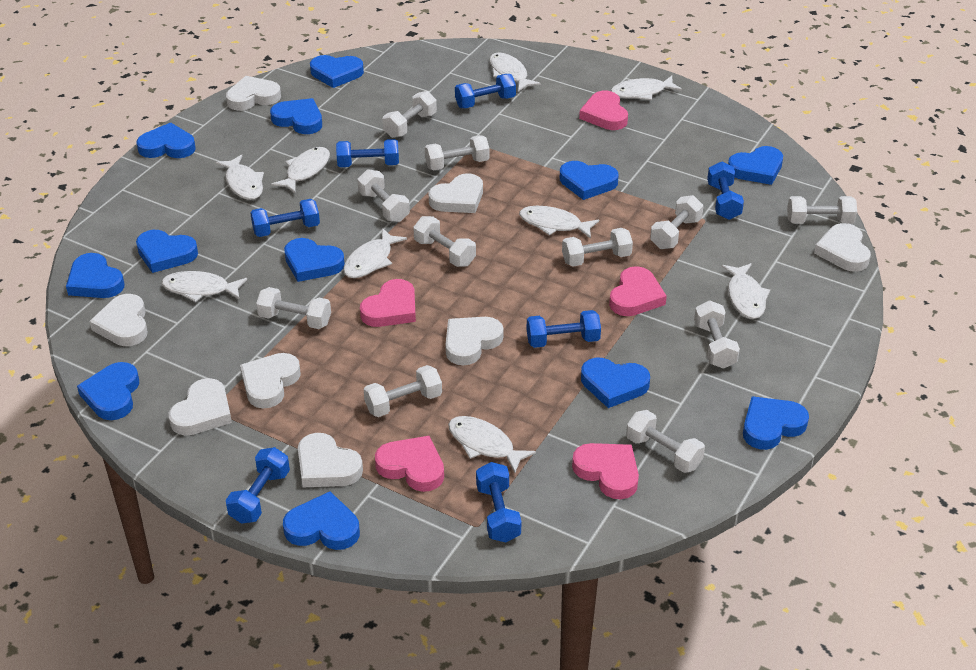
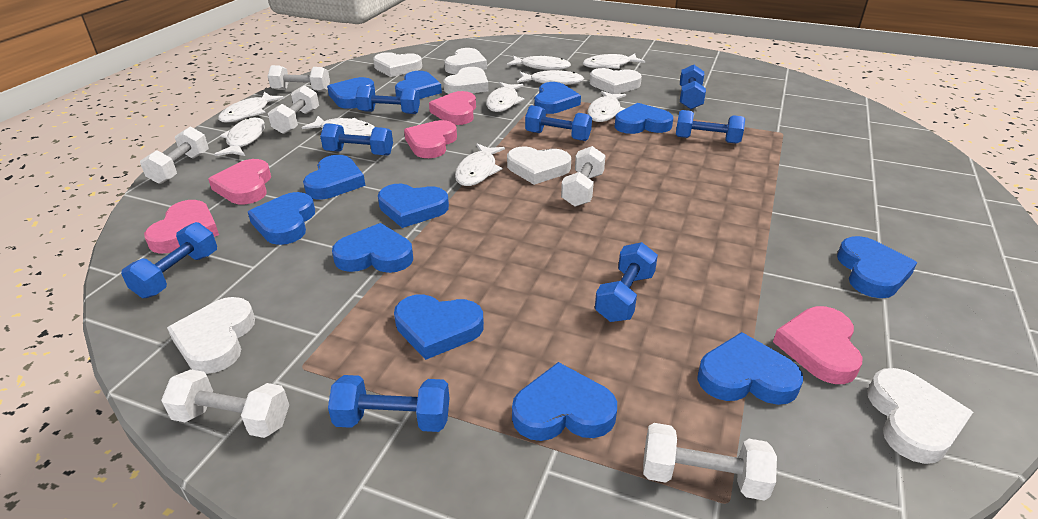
blue dumbbell: [226,447,290,524] [250,199,320,237] [336,139,399,167] [455,74,516,108] [476,462,521,542] [527,310,601,348] [707,162,744,220] = 7 -> [121,222,217,298] [320,123,393,156] [328,375,449,432] [355,86,420,114] [525,105,592,141] [595,242,658,322] [676,110,745,144] [680,65,706,109] = 8
white dumbbell: [256,287,331,329] [357,169,410,222] [364,365,442,417] [383,91,437,138] [413,216,476,267] [425,135,490,170] [562,228,633,267] [626,410,705,473] [650,195,704,249] [694,301,740,369] [787,196,857,224] = 11 -> [140,127,209,184] [161,369,289,438] [268,65,330,92] [268,85,319,134] [561,146,606,207] [643,423,777,501] = 6
white heart: [89,294,148,346] [169,378,232,436] [226,76,281,111] [240,353,301,408] [298,433,363,487] [429,173,483,213] [446,317,504,366] [814,223,871,272] = 8 -> [167,297,255,374] [373,52,422,77] [444,48,487,74] [444,67,488,94] [507,146,571,185] [589,68,642,94] [867,368,973,464] = 7

